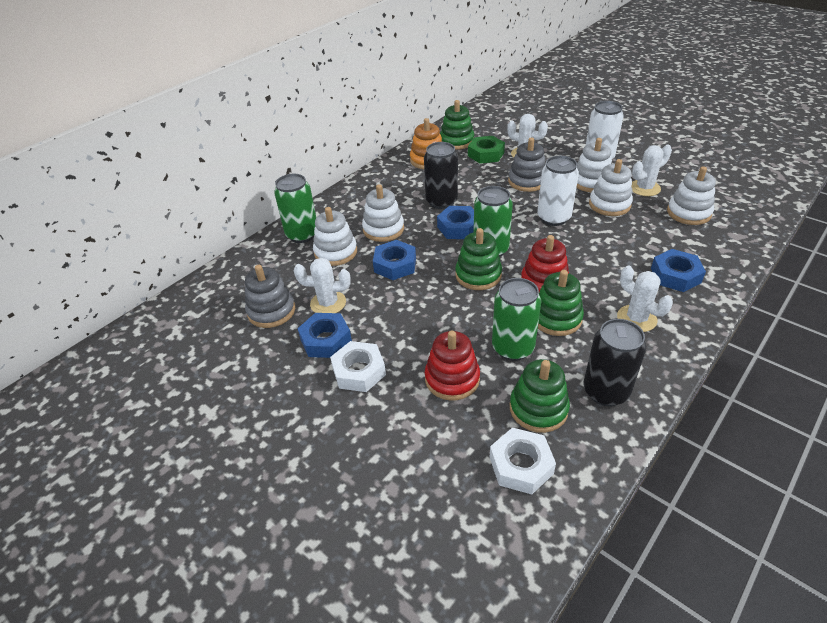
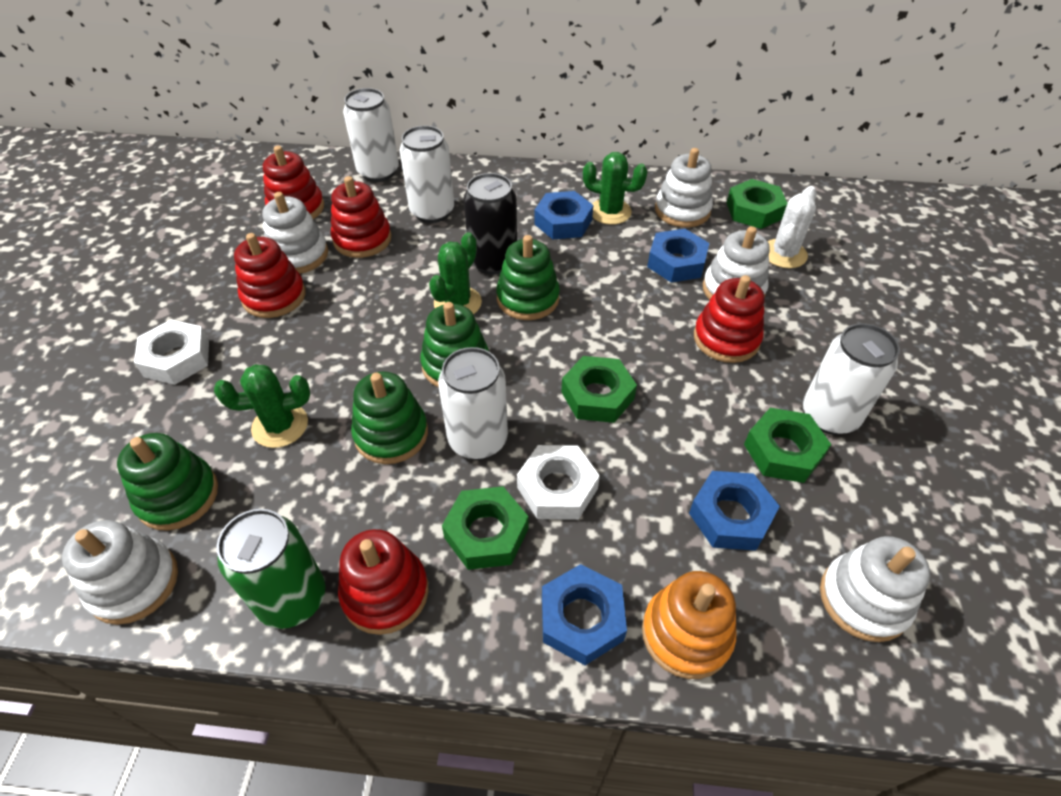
black can: [424,142,458,209] [584,319,646,406] = 2 -> [463,173,517,275] = 1
green cactus: none = 0 -> [214,364,310,448] [429,232,482,315] [583,152,648,225] = 3
green can: [274,174,316,243] [473,186,513,257] [492,278,541,361] = 3 -> [217,509,325,629] = 1
green nut: [468,136,505,164] = 1 -> [442,486,528,570] [561,356,637,423] [727,179,787,229] [744,408,831,483] = 4
grey stacking toy: [245,265,295,328] [508,137,546,192] = 2 -> none = 0
red stacking toy: [425,331,480,400] [521,235,569,292] = 2 -> [234,233,306,318] [263,146,324,219] [331,176,391,258] [338,529,429,635] [694,275,765,363] = 5
white cactus: [294,258,351,313] [507,114,548,158] [617,266,673,332] [631,145,672,196] = 4 -> [768,186,817,268] = 1
white can: [537,156,579,226] [586,101,624,159] = 2 -> [343,88,399,182] [400,126,455,223] [438,347,508,460] [803,323,900,435] = 4

